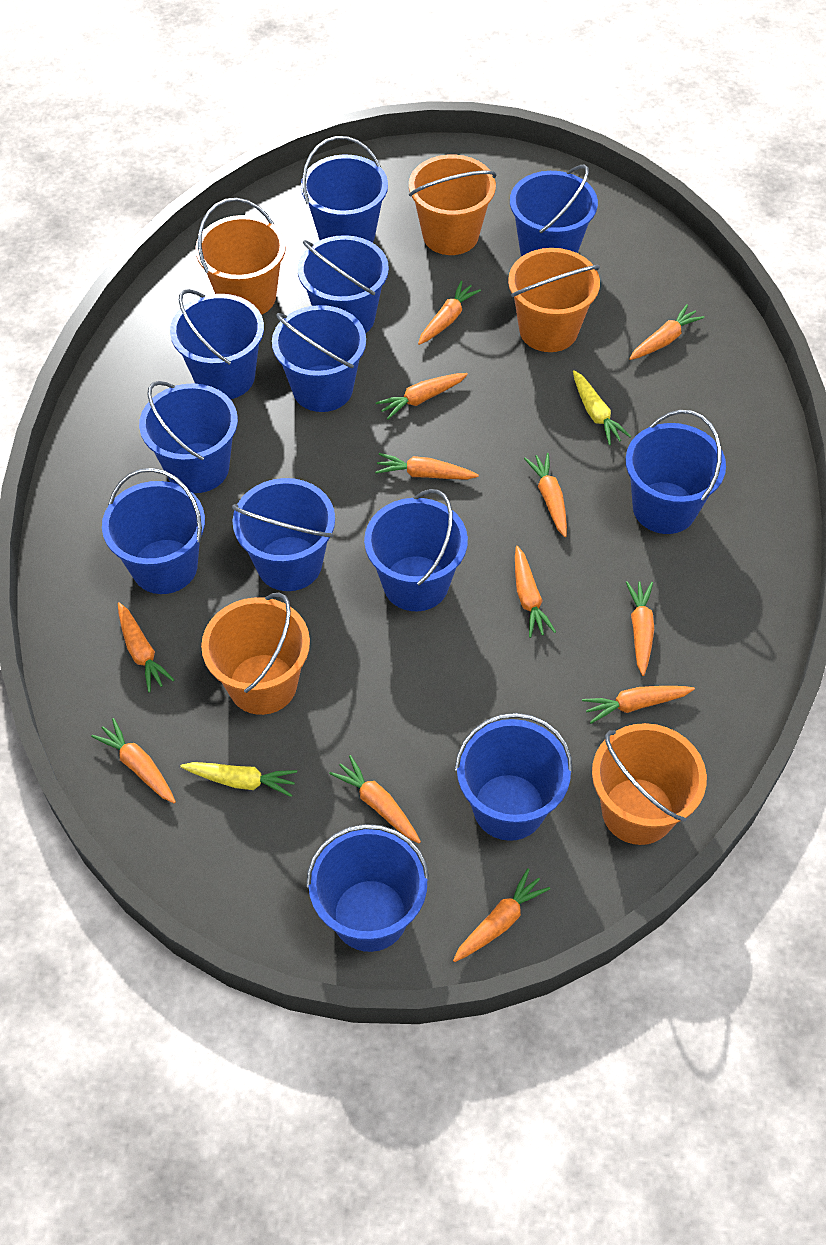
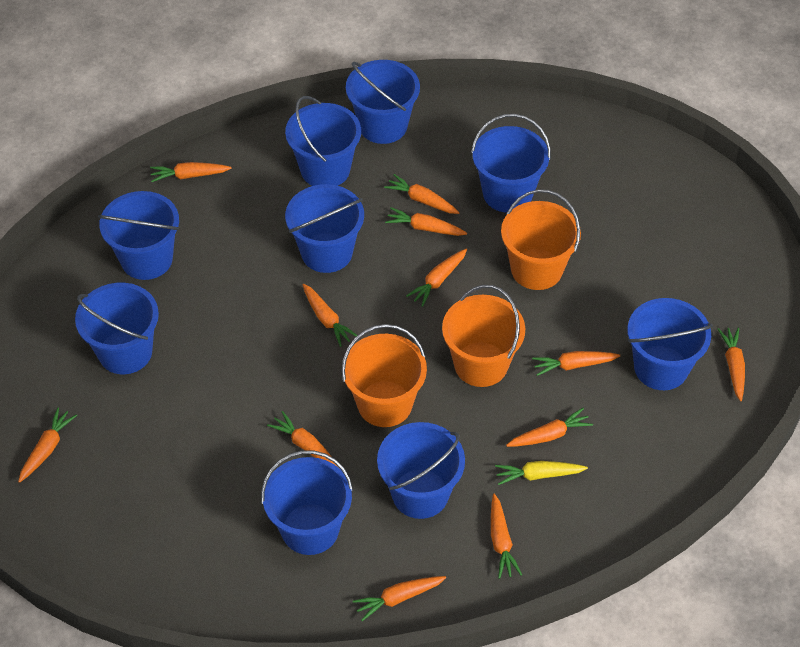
blue bucket: [102,468,205,594] [139,381,238,493] [170,289,264,399] [232,478,335,591] [272,305,366,412] [298,235,389,333] [301,136,388,243] [306,824,430,952] [364,489,468,611] [455,713,573,841] [510,164,598,257] [625,410,726,534] = 12 -> [75,283,159,374] [98,191,179,280] [261,450,353,555] [285,96,361,186] [285,184,364,273] [346,60,420,144] [377,422,465,519] [471,114,551,213] [627,298,713,390] = 9
orange bucket: [195,198,286,315] [201,593,310,715] [409,155,497,255] [508,248,600,352] [592,723,707,845] = 5 -> [342,324,427,427] [442,285,525,387] [501,189,581,290] = 3
yellow carrot: [180,762,297,797] [573,370,631,445] = 2 -> [495,461,588,485] = 1

